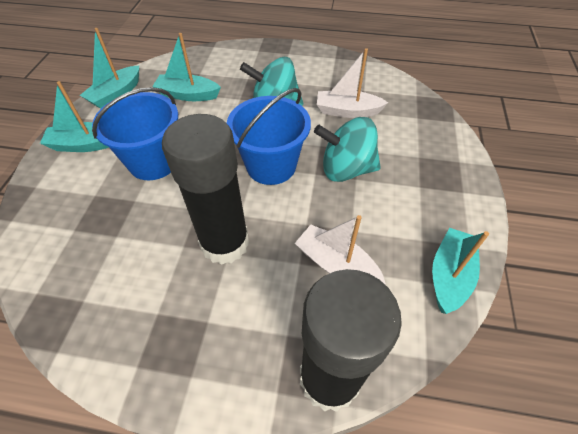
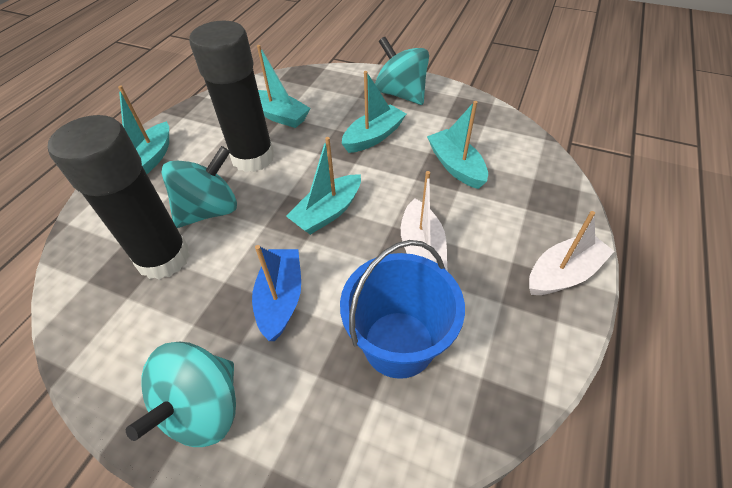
blue boat: none = 0 -> [252,245,301,341] = 1
blue bucket: [92,87,178,180] [227,88,311,185] = 2 -> [340,240,465,379] = 1
turquoise boat: [40,81,109,152] [80,28,139,109] [152,33,221,101] [432,228,489,314] = 4 -> [118,85,169,174] [257,45,310,128] [286,137,361,235] [342,71,406,153] [427,101,488,189] = 5
turquoise spinning top: [240,57,303,106] [314,117,381,182] = 2 -> [126,342,236,447] [161,146,237,228] [375,37,429,105] = 3

